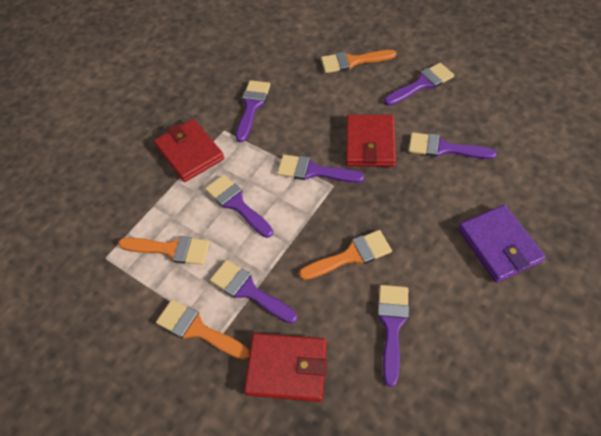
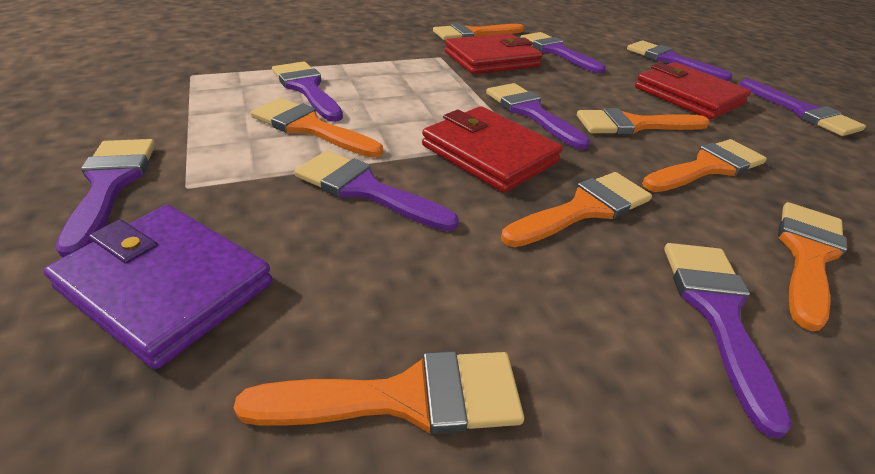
orange brush: [118,236,210,265] [156,299,249,360] [299,230,392,280] [321,50,396,73] = 4 -> [234,351,524,435] [251,98,383,158] [433,24,524,41] [501,172,652,247] [577,108,710,135] [642,139,767,192] [778,202,847,331] = 7
purple brush: [205,175,273,238] [210,260,297,324] [236,80,270,142] [277,155,364,183] [377,285,409,387] [384,63,454,106] [409,132,497,159] = 7 -> [56,139,155,257] [272,62,343,122] [295,151,459,231] [486,83,590,150] [520,32,606,74] [627,40,732,81] [664,243,792,439] [739,79,866,136] = 8

